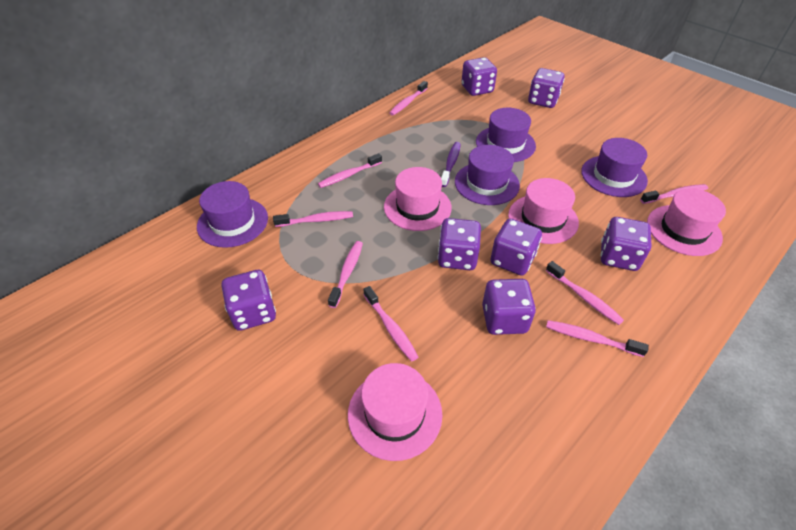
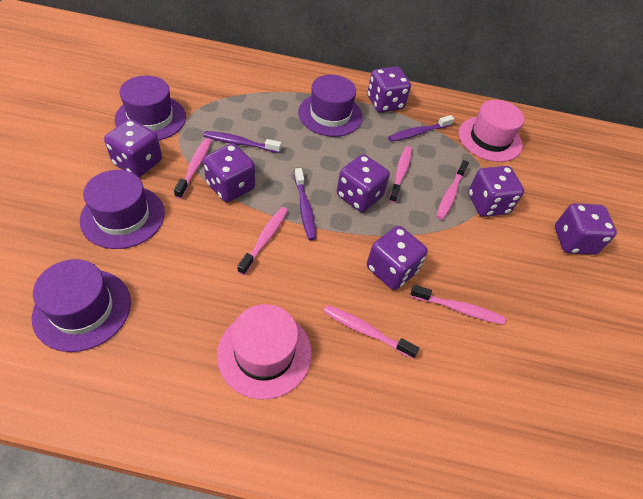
pink hat: [348,363,442,461] [384,167,452,231] [508,178,579,244] [647,189,726,256] = 4 -> [217,304,312,400] [459,100,524,162] = 2
pink toothbrush: [273,211,353,227] [318,153,382,188] [328,241,363,308] [363,286,418,362] [389,81,428,116] [546,261,624,325] [546,320,649,357] [640,184,708,204] = 8 -> [174,138,211,199] [237,207,288,275] [323,305,419,359] [389,146,412,203] [410,285,506,325] [436,160,469,220] = 6
purple toothbrush: [441,142,461,187] = 1 -> [203,131,281,153] [294,168,316,240] [388,115,454,142] = 3

